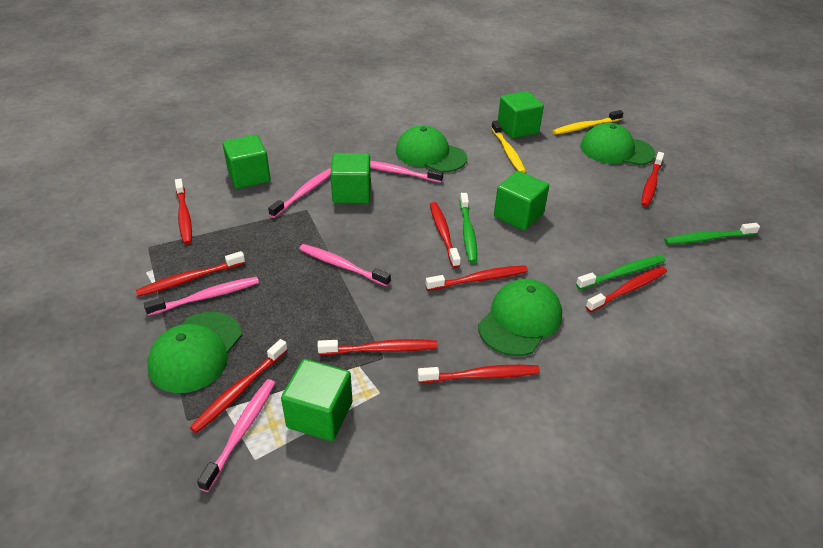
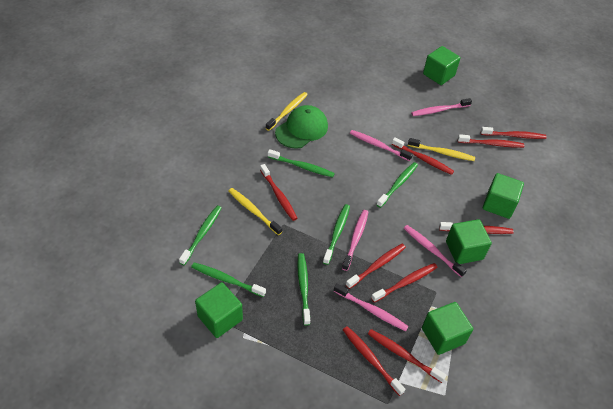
green cap: [147,312,242,393] [396,125,467,172] [478,279,562,356] [580,123,656,165] = 4 -> [275,105,328,149] = 1
green toothbrush: [460,193,477,263] [576,255,665,290] [664,223,760,244] = 3 -> [179,206,222,265] [191,262,266,297] [268,149,335,177] [297,253,310,325] [323,204,350,265] [376,162,418,208] = 6
yellow toothbrush: [491,121,526,173] [553,110,623,135] = 2 -> [229,188,282,235] [266,92,308,131] [408,138,475,161] = 3

